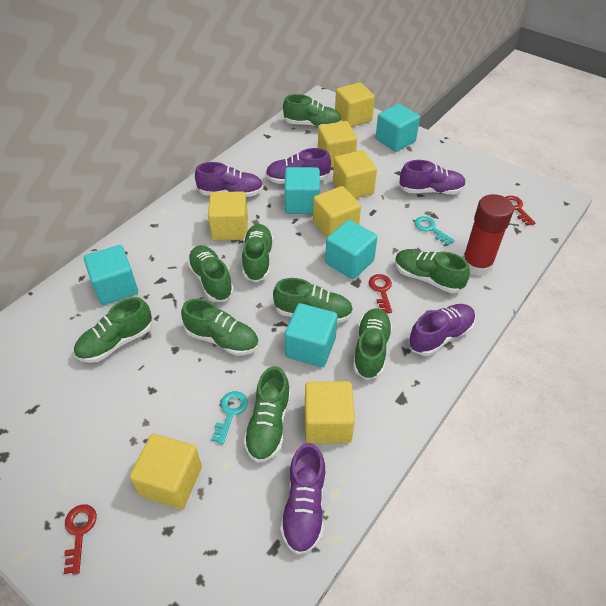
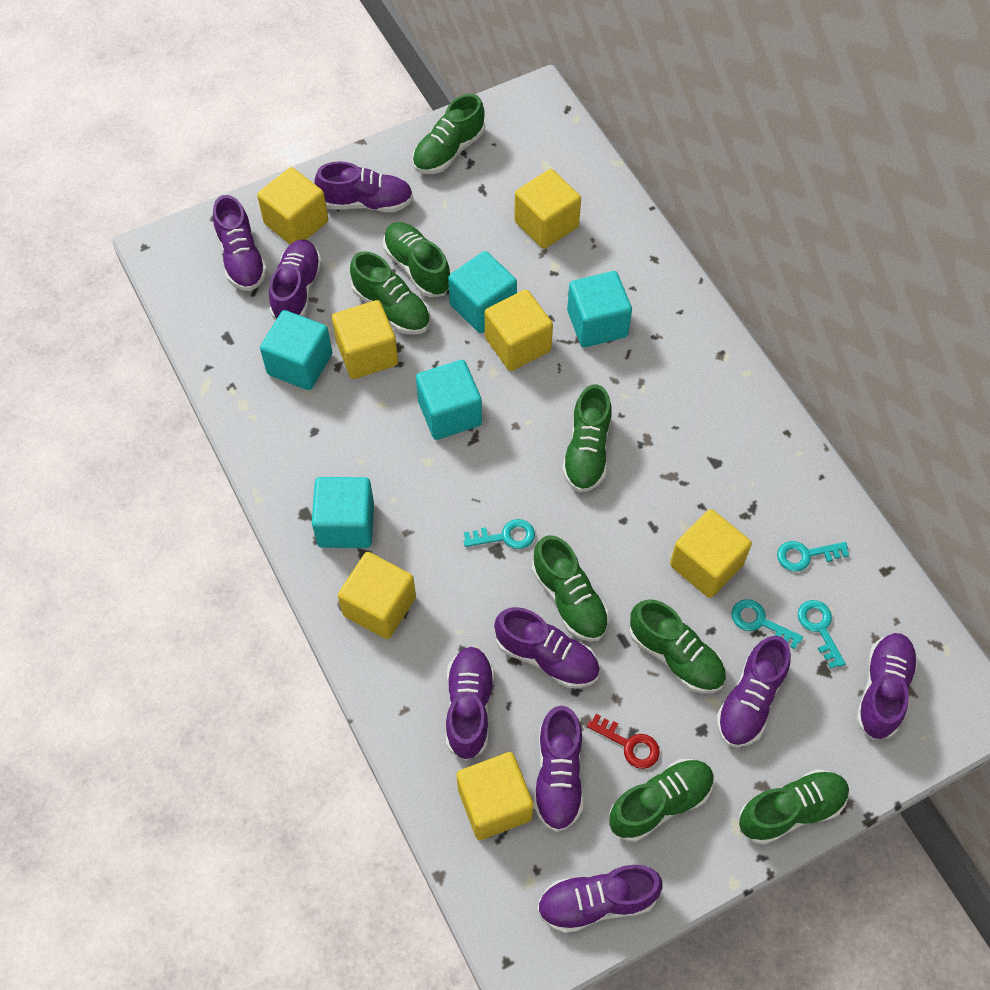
green shoe: [74,297,152,363] [181,299,259,356] [187,245,234,302] [242,224,274,282] [243,366,291,463] [273,278,353,323] [283,94,342,128] [353,308,392,380] [395,249,470,293] = 9 -> [350,251,431,334] [383,222,450,297] [413,94,485,174] [532,535,609,642] [562,384,612,493] [609,759,714,842] [629,599,726,693] [739,769,850,845] = 8
purple shoe: [195,162,263,197] [265,148,331,184] [280,443,326,555] [399,160,466,194] [408,304,475,356] = 5 -> [213,195,267,291] [269,239,322,320] [314,161,413,212] [446,647,494,761] [494,607,600,688] [534,706,584,832] [537,865,662,933] [716,635,791,748] [856,633,918,740] = 9
red glue stick: [463,194,514,276] = 1 -> none = 0
red key: [64,504,97,575] [369,274,392,313] [506,196,536,226] = 3 -> [587,714,660,769] = 1
turquoise key: [211,391,248,444] [414,216,455,245] = 2 -> [464,519,535,549] [731,599,803,649] [777,541,849,572] [798,600,846,669] = 4

